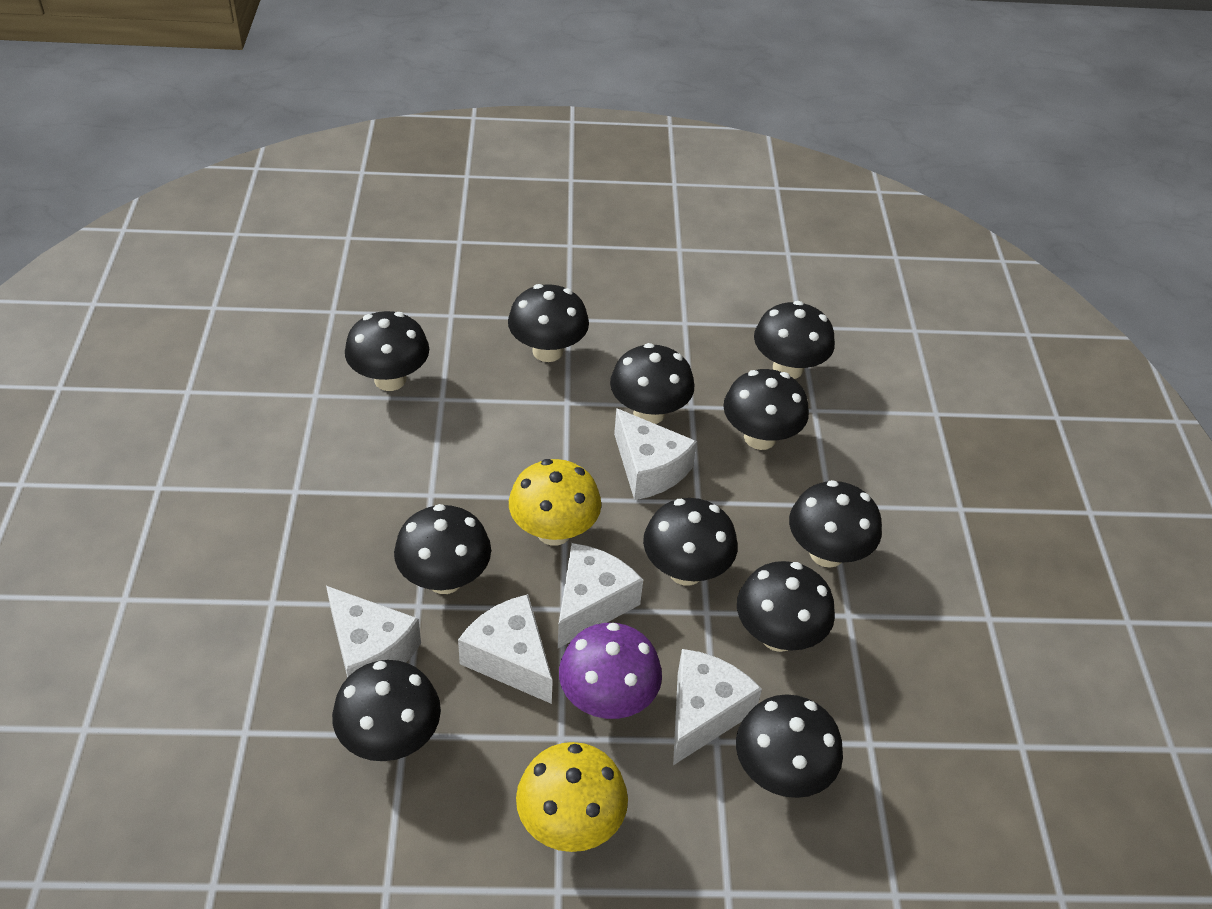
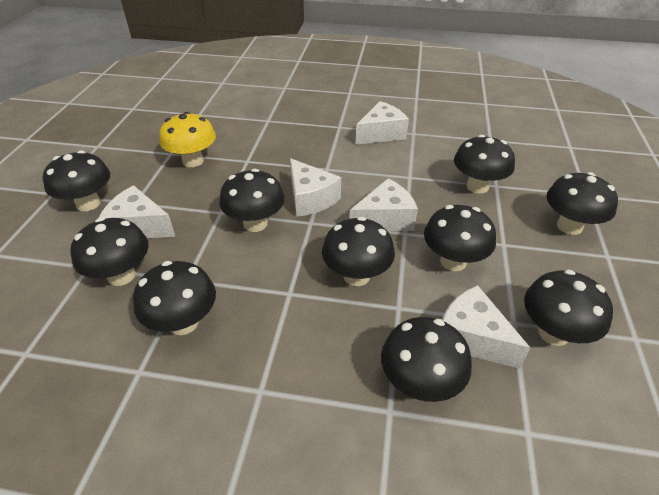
black mushroom: [332,660,441,761] [345,311,429,391] [394,504,491,594] [508,284,589,362] [610,343,694,424] [643,498,738,586] [723,369,809,450] [736,694,843,798] [737,561,835,652] [754,301,835,379] [789,480,882,568] = 11 -> [43,150,110,211] [70,218,149,286] [133,261,216,335] [219,169,285,232] [322,217,395,286] [381,317,472,402] [424,205,496,271] [454,135,515,193] [524,269,613,346] [546,172,618,235] = 10
purple mushroom: [559,623,662,719] = 1 -> none = 0
yellow mushroom: [509,459,601,546] [516,742,628,852] = 2 -> [159,112,216,167] = 1

